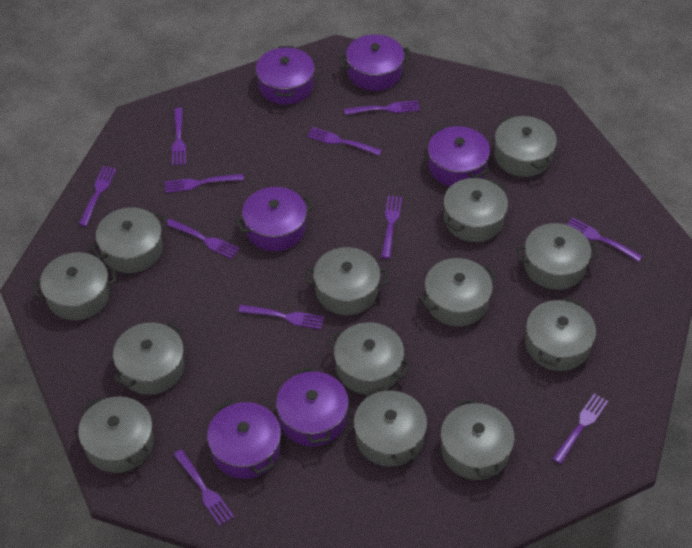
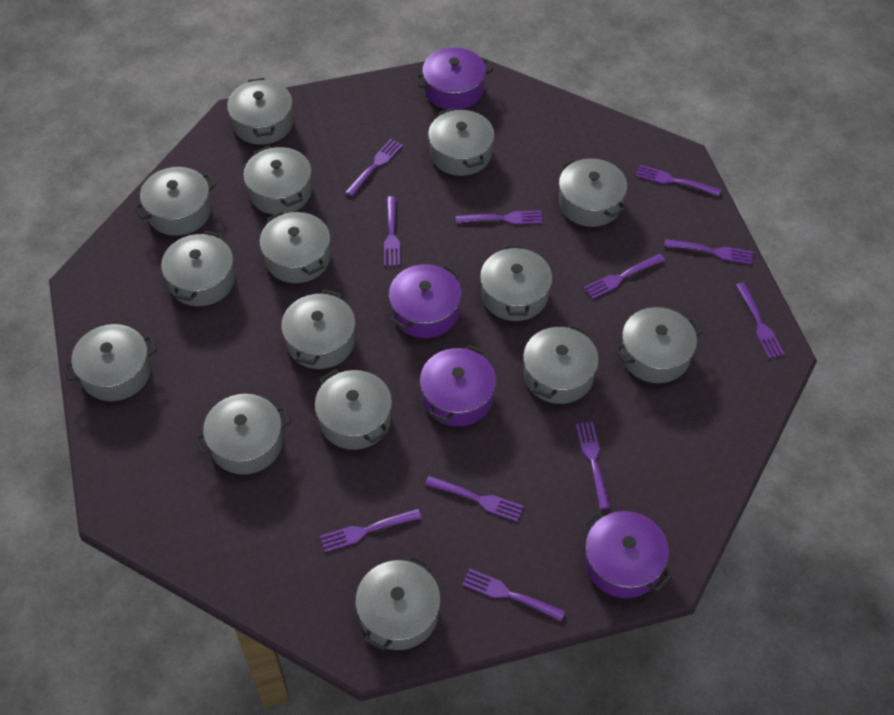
grey pot: [33,252,117,320] [78,396,154,473] [90,207,167,273] [113,321,184,395] [306,247,388,315] [328,322,411,394] [354,386,427,467] [419,258,497,327] [441,398,515,480] [444,178,508,242] [494,114,557,177] [517,223,599,290] [525,297,596,371] = 13 -> [63,324,157,401] [133,167,217,236] [161,231,235,306] [194,394,291,475] [227,78,293,145] [243,146,312,215] [260,211,331,283] [281,290,355,369] [315,369,392,450] [355,555,441,651] [428,108,495,176] [480,245,552,321] [523,324,599,404] [559,158,627,227] [615,307,703,383] = 15
purple pot: [207,400,281,479] [235,187,314,251] [256,46,315,105] [276,367,349,446] [339,34,411,91] [428,126,490,186] = 6 -> [389,264,462,338] [415,47,493,110] [420,345,496,426] [583,511,672,598] = 4

